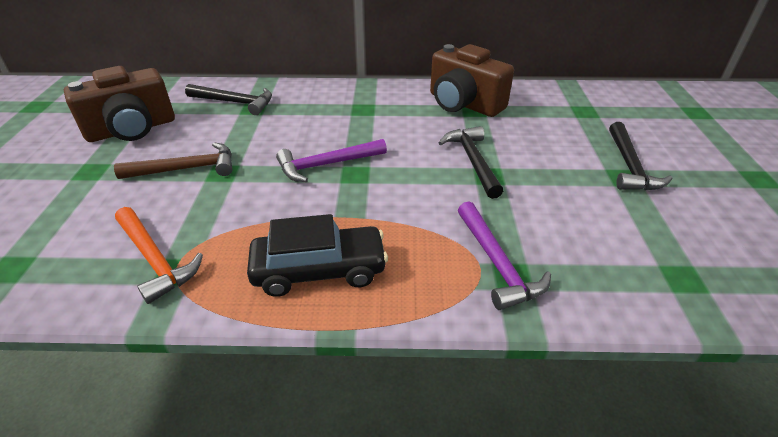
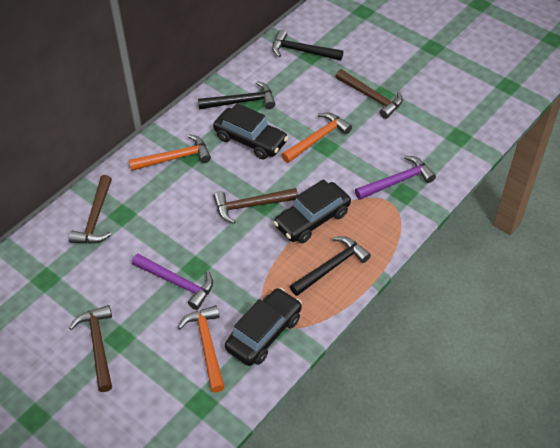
black car: [247,214,388,297] = 1 -> [213,103,288,160] [225,288,302,366] [273,179,351,243] = 3
brown camera: [64,66,175,142] [430,44,514,117] = 2 -> none = 0
brown hammer: [114,142,232,179] = 1 -> [69,175,112,244] [69,305,112,392] [213,188,298,224] [336,69,403,119] = 4
orange hammer: [115,207,203,304] = 1 -> [129,134,211,171] [178,305,225,393] [282,113,352,163] = 3

